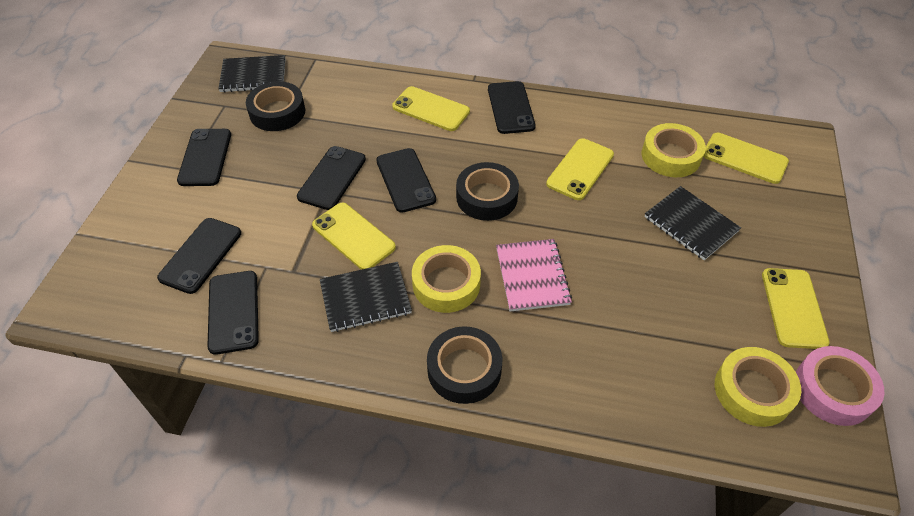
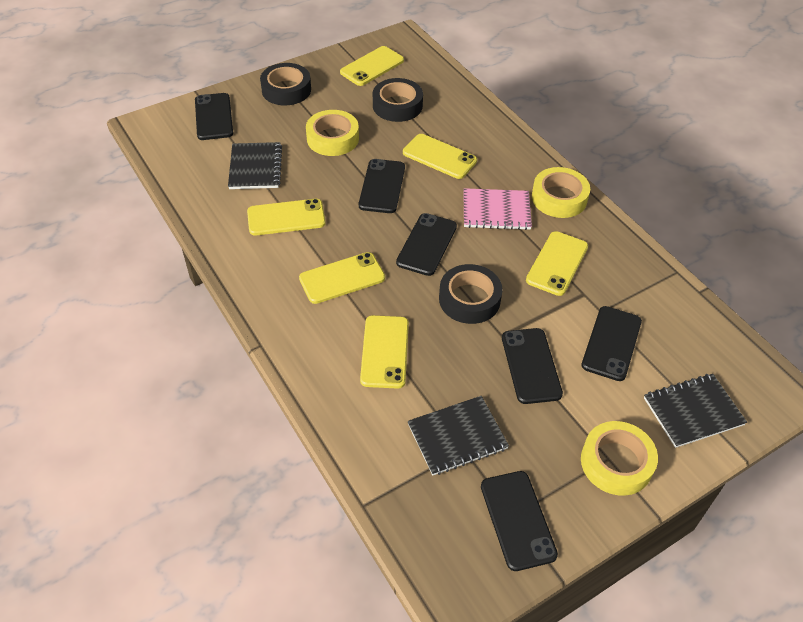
pink tape: [796,346,885,426] = 1 -> none = 0
yellow phone: [312,203,396,270] [392,86,470,131] [546,138,614,200] [703,133,789,184] [762,268,830,349] = 5 -> [247,199,326,236] [299,252,385,304] [340,46,404,86] [360,315,409,389] [403,134,477,179] [526,231,588,296] = 6

